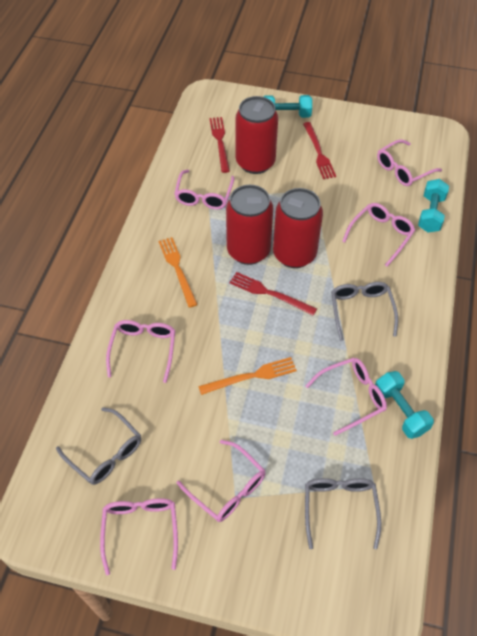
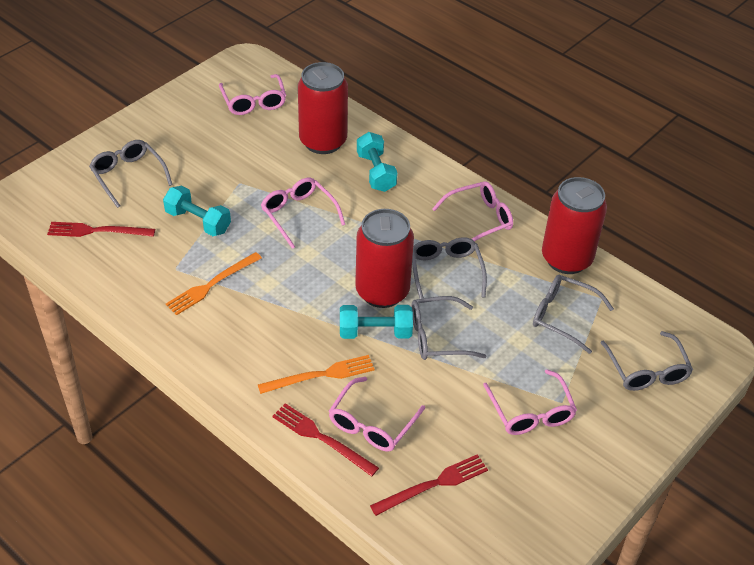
grey glasses: [56,407,141,485] [305,478,381,549] [331,282,398,341] = 3 -> [89,140,173,208] [411,296,486,360] [412,237,487,299] [533,275,614,354] [600,331,693,391] = 5
pink glasses: [100,498,178,575] [106,320,175,383] [174,170,235,209] [177,440,265,522] [306,358,387,436] [342,203,415,267] [377,139,442,186] = 7 -> [219,74,286,115] [261,178,345,249] [329,377,425,451] [432,181,513,241] [483,369,577,435] = 5

